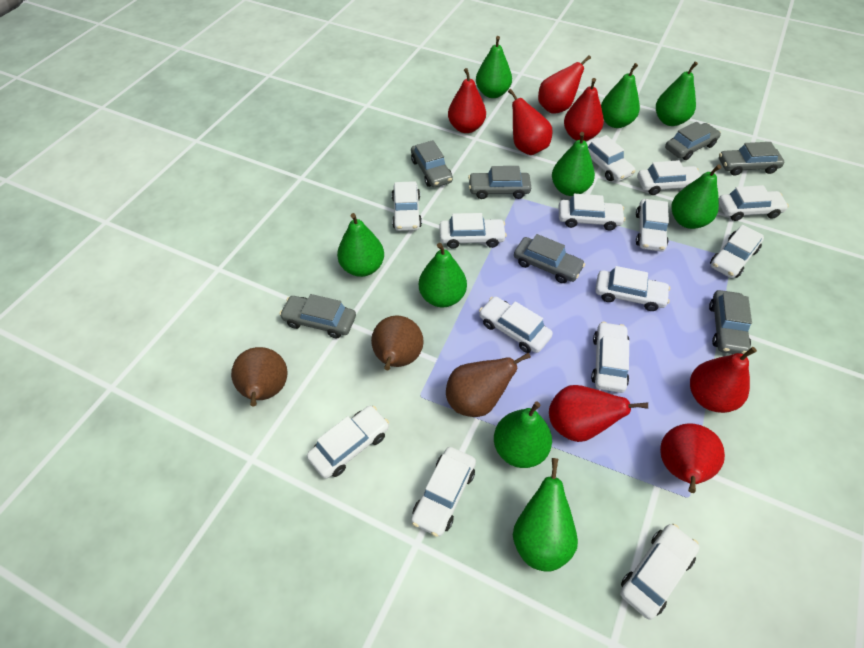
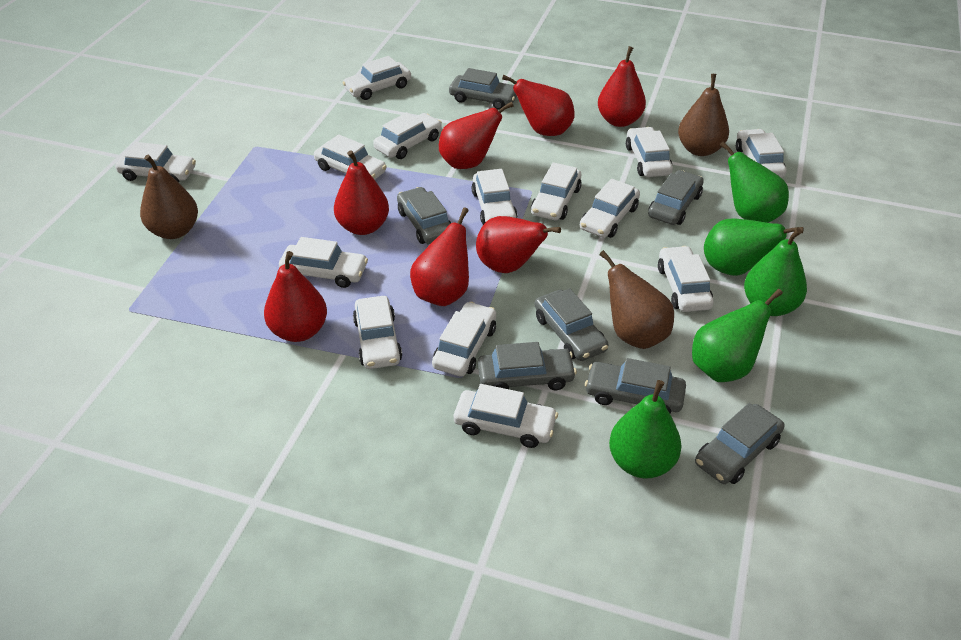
green pear: [337,213,384,277] [419,243,467,308] [476,36,512,98] [494,401,552,468] [513,458,578,572] [552,132,595,196] [601,63,640,128] [656,61,698,126] [671,164,721,229] = 9 -> [609,380,681,479] [692,289,783,382] [704,219,803,276] [719,141,789,223] [744,228,807,316] = 5

